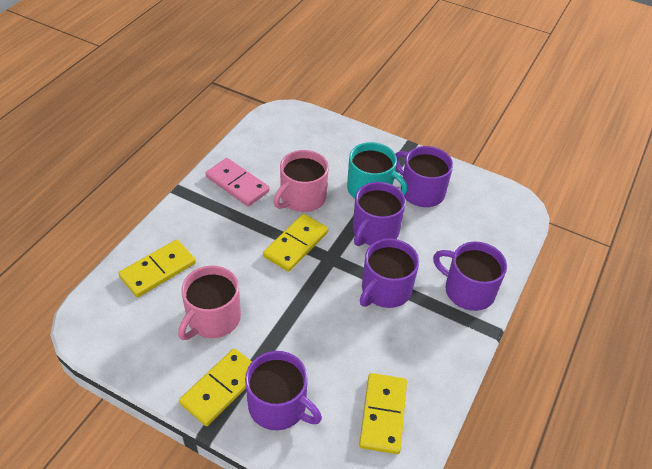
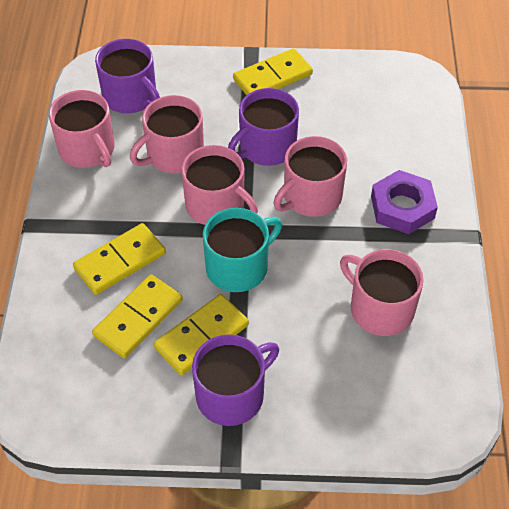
pink domino: [205,158,270,207] = 1 -> none = 0
pink mug: [178,266,241,340] [273,150,329,212] = 2 -> [49,90,115,168] [130,95,204,173] [181,145,258,225] [273,136,347,217] [340,249,424,336] = 5
purple mug: [245,351,322,430] [353,182,406,246] [360,238,419,308] [395,146,453,207] [433,242,507,311] = 5 -> [95,39,160,113] [192,334,279,426] [228,88,299,166] = 3
purple nut: none = 0 -> [371,170,438,234] = 1

